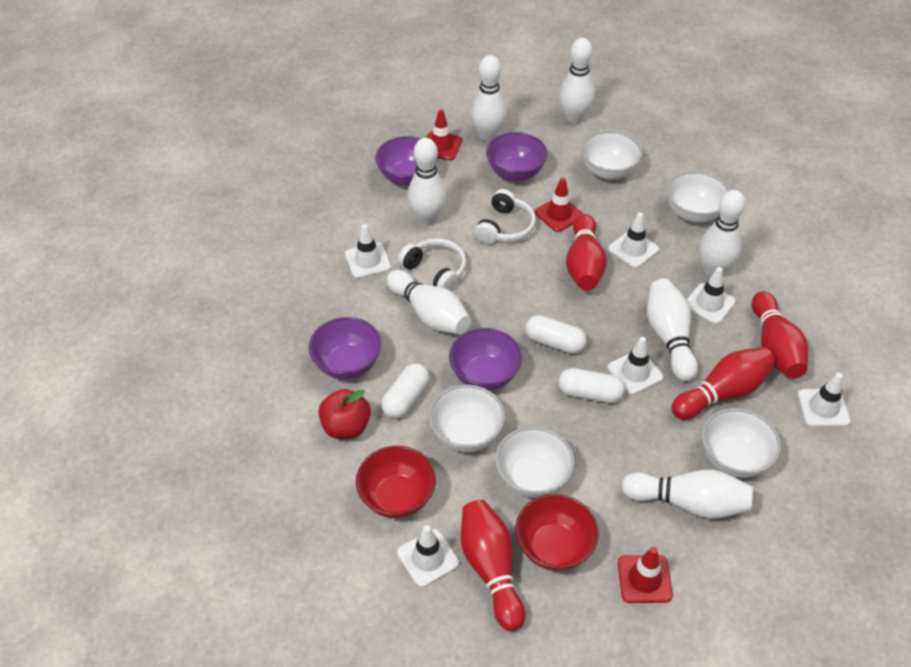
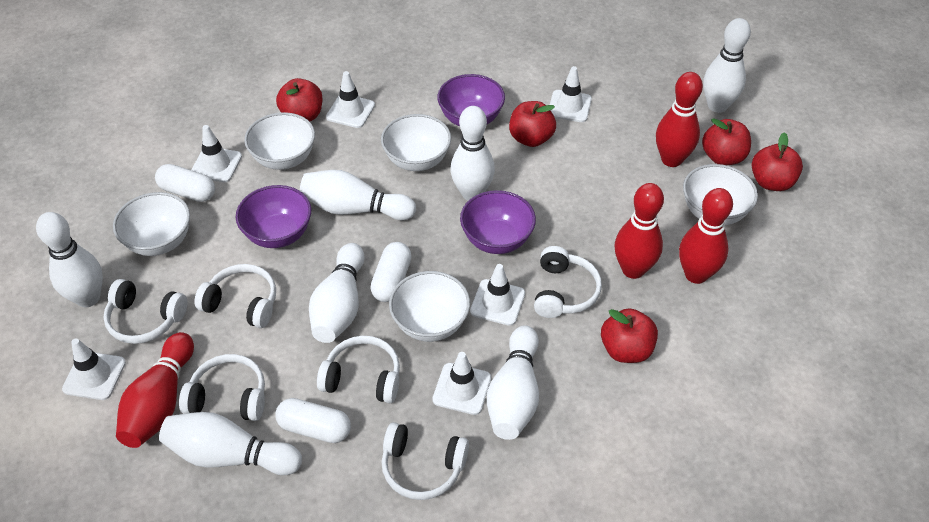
purple bowl: [309,317,382,379] [375,136,437,186] [449,328,522,391] [486,132,548,181] = 4 -> [236,185,311,248] [437,74,505,126] [460,190,536,254] = 3
red apple: [318,389,371,439] = 1 -> [276,78,323,122] [509,101,556,147] [601,308,658,363] [702,118,751,165] [752,132,803,191] = 5
red bowl: [356,446,436,518] [515,494,599,571] = 2 -> none = 0
red traffic cone: [426,110,462,160] [535,177,583,232] [618,547,673,603] = 3 -> none = 0
white headphones: [398,238,466,291] [475,189,536,244] = 2 -> [104,279,187,344] [179,354,265,421] [194,264,276,328] [317,336,400,403] [382,422,469,500] [534,246,602,318] = 6

